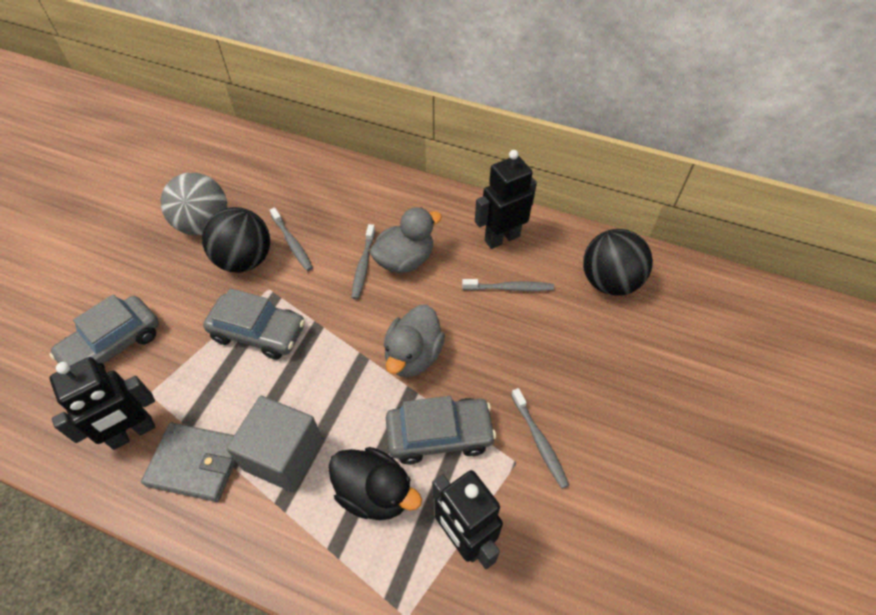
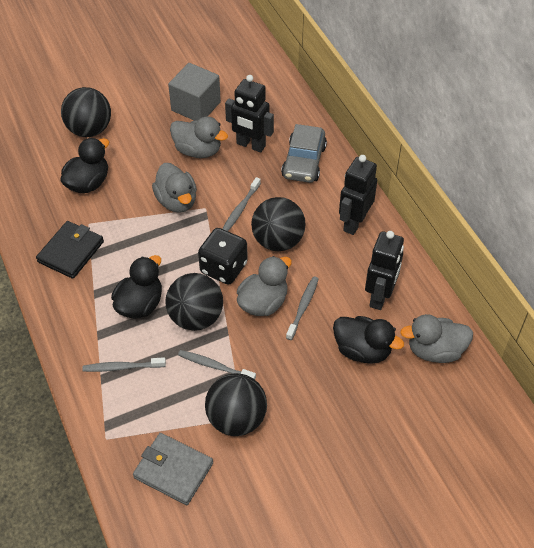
black ball: [202,207,270,273] [583,229,653,296] = 2 -> [61,87,111,137] [165,273,223,331] [205,373,267,436] [251,197,306,251] = 4
black dice: none = 0 -> [198,228,248,284] = 1
black duck: [328,447,422,520] = 1 -> [60,138,109,193] [111,255,162,319] [333,316,404,364] = 3
black wallet: none = 0 -> [36,221,104,279] = 1
grey ball: [161,173,227,235] = 1 -> none = 0
grey car: [49,294,159,370] [203,288,305,360] [386,396,496,464] = 3 -> [281,124,327,183] = 1
grey duck: [370,207,442,273] [384,304,445,377] = 2 -> [152,163,197,213] [170,117,228,158] [237,256,292,316] [400,314,473,363] = 4

